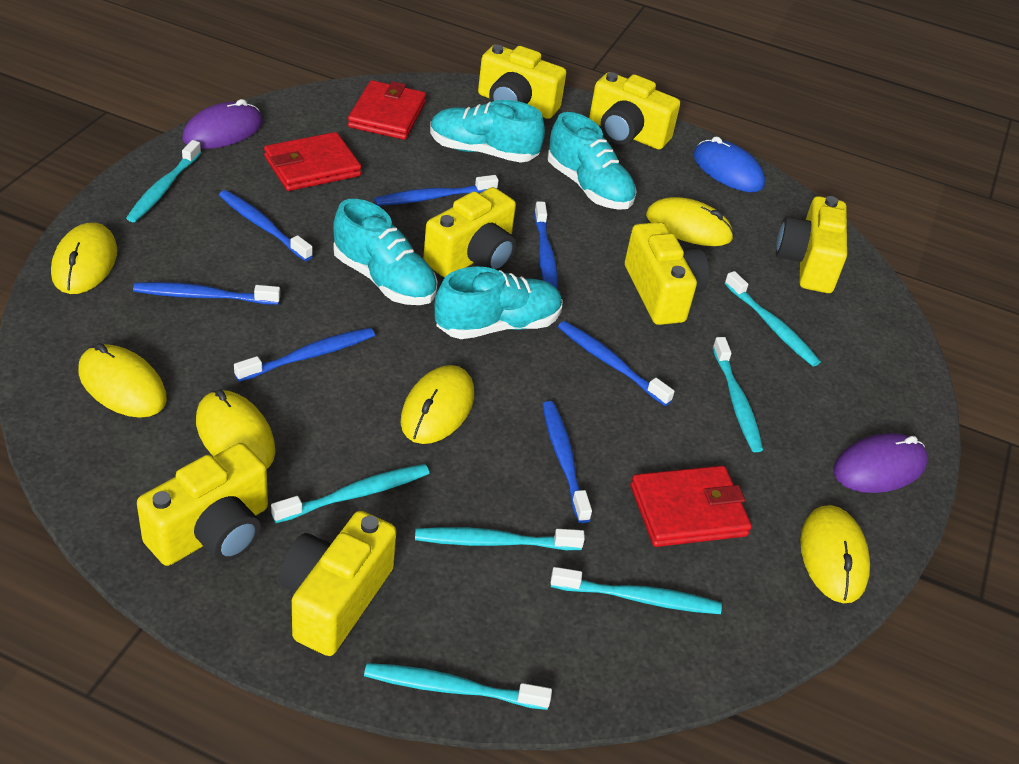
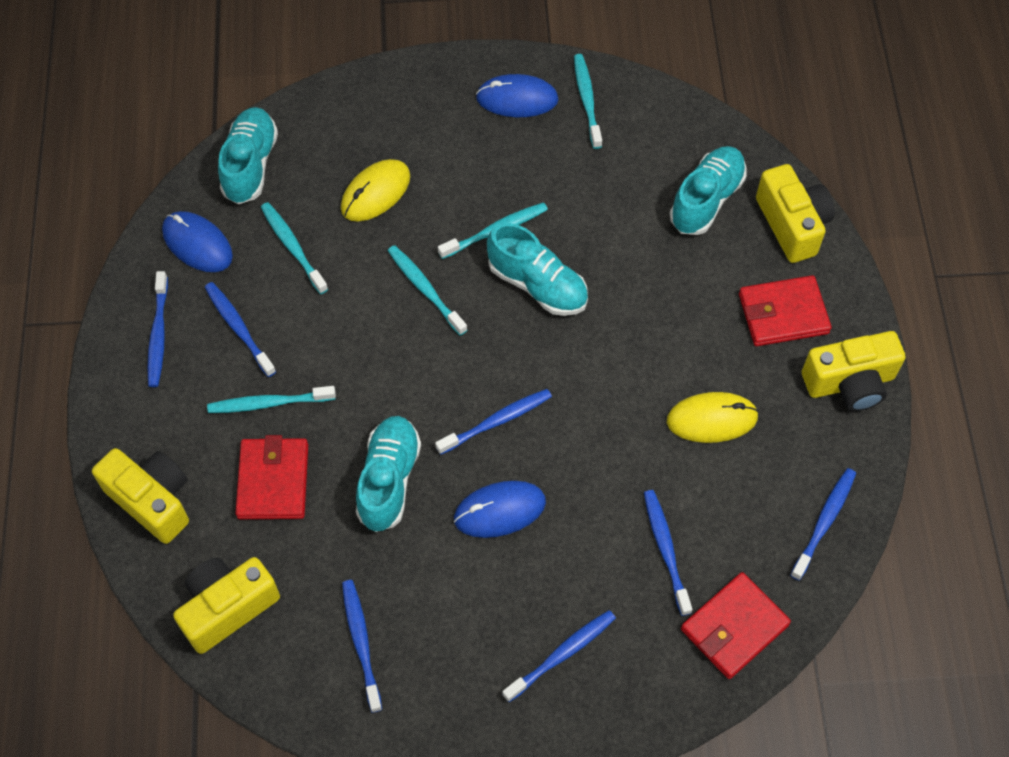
blue mouse: [693,136,765,192] = 1 -> [162,211,233,272] [454,481,546,538] [476,74,559,117] = 3
purple mouse: [182,99,263,149] [833,433,928,493] = 2 -> none = 0
turquoise toothbrush: [126,140,201,222] [271,464,429,523] [364,663,552,710] [415,527,585,550] [550,567,722,614] [713,337,763,452] [724,271,821,367] = 7 -> [207,386,336,413] [261,202,328,294] [388,245,467,336] [438,202,548,259] [574,54,602,149] = 5
yellow camera: [137,443,268,566] [279,511,396,656] [423,187,516,277] [478,45,566,119] [589,72,680,150] [625,222,709,325] [776,196,847,293] = 7 -> [92,448,189,544] [173,557,280,654] [756,164,835,263] [802,331,906,411] = 4
yellow mouse: [51,223,117,294] [78,343,167,418] [196,390,275,468] [401,365,474,444] [646,197,734,246] [800,505,870,603] = 6 -> [341,159,410,221] [667,392,759,443] = 2

